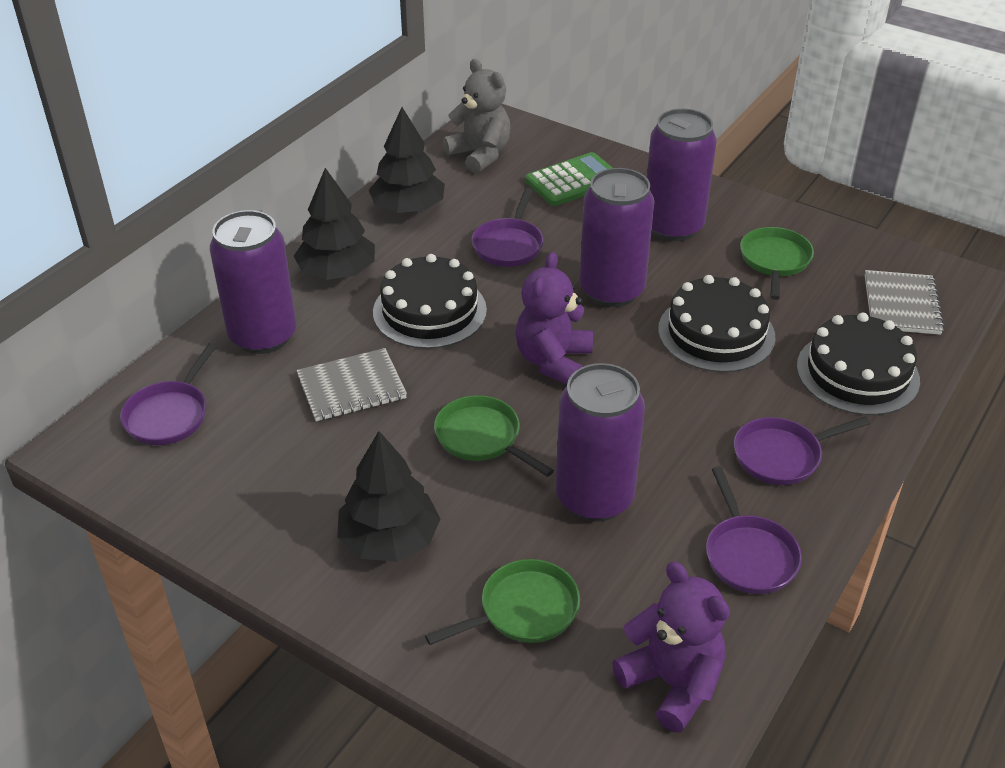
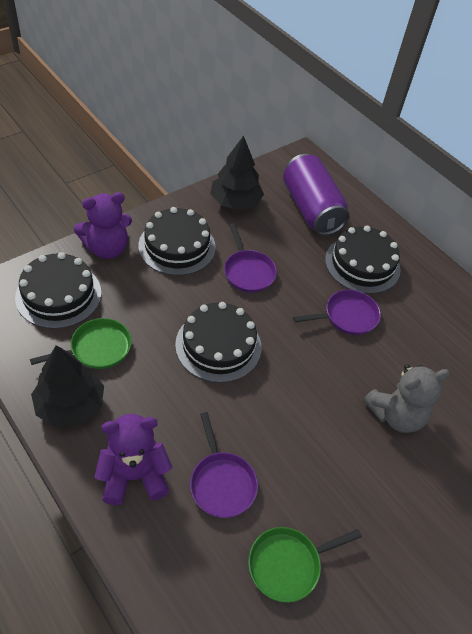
black cake: [373,254,487,349] [658,275,775,372] [797,313,920,415] = 3 -> [15,252,101,329] [138,207,216,276] [175,302,261,383] [325,226,401,294] = 4
black tree: [294,168,375,280] [337,431,440,562] [369,107,445,213] = 3 -> [31,345,104,428] [210,136,264,210] = 2
green calculator: [525,152,613,206] = 1 -> none = 0
green pan: [425,559,580,645] [434,395,554,477] [740,227,814,300] = 3 -> [30,318,132,369] [248,527,362,603] = 2
grey notebook: [296,348,407,421] [865,270,945,335] = 2 -> none = 0
purple can: [210,210,297,354] [556,363,645,522] [579,168,654,307] [647,109,717,241] = 4 -> [283,154,349,236] = 1
purple pan: [120,343,217,445] [472,188,544,267] [706,467,802,594] [734,417,870,485] = 4 -> [190,412,258,518] [224,223,277,293] [293,289,381,335] = 3

